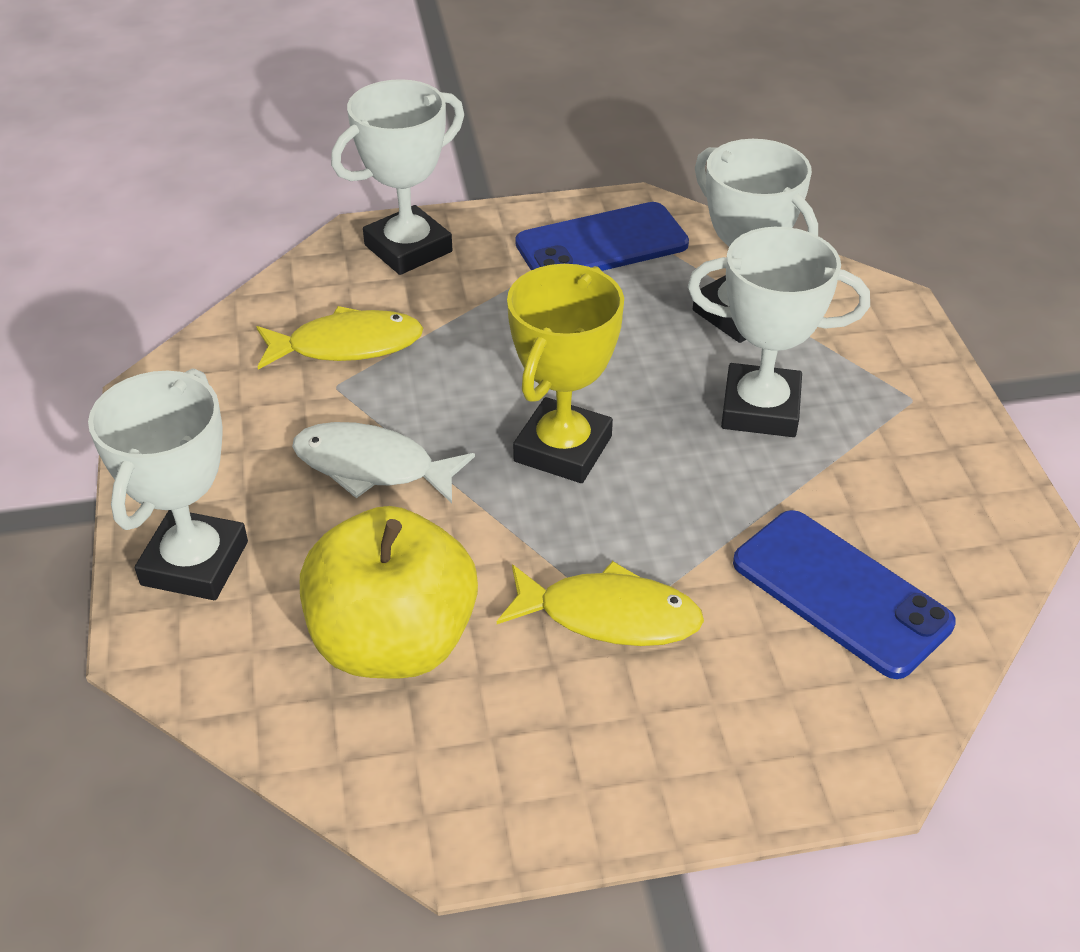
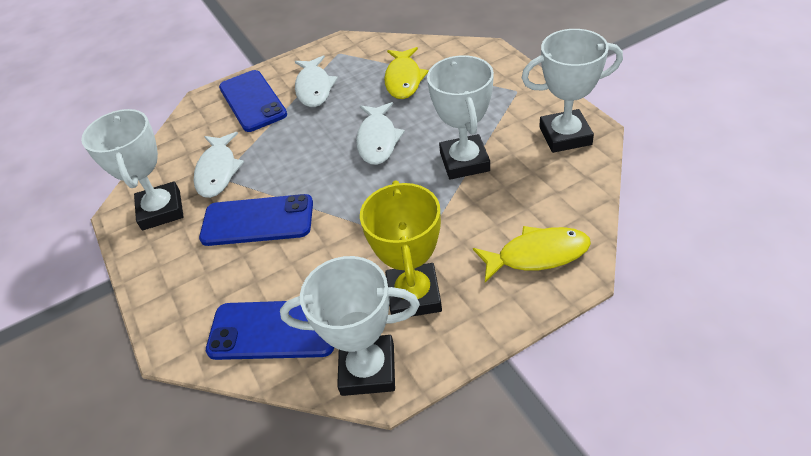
blue phone: [515,202,689,271] [733,510,956,679] = 2 -> [199,194,313,246] [206,301,334,360] [219,70,287,132] = 3
white fish: [292,422,475,503] = 1 -> [194,132,244,198] [295,55,338,107] [356,102,405,165] = 3
yellow apple: [300,506,478,678] = 1 -> none = 0

